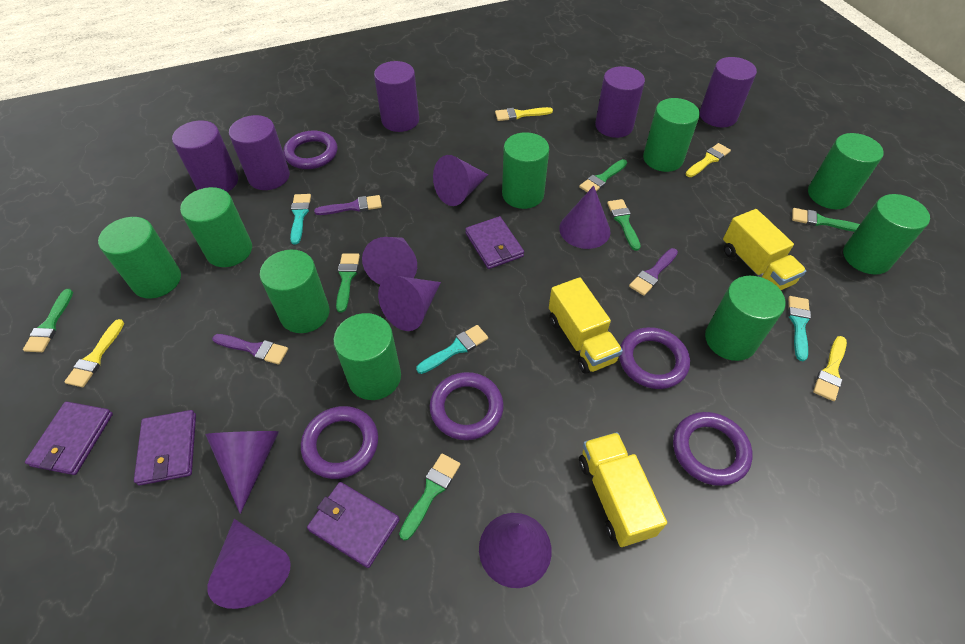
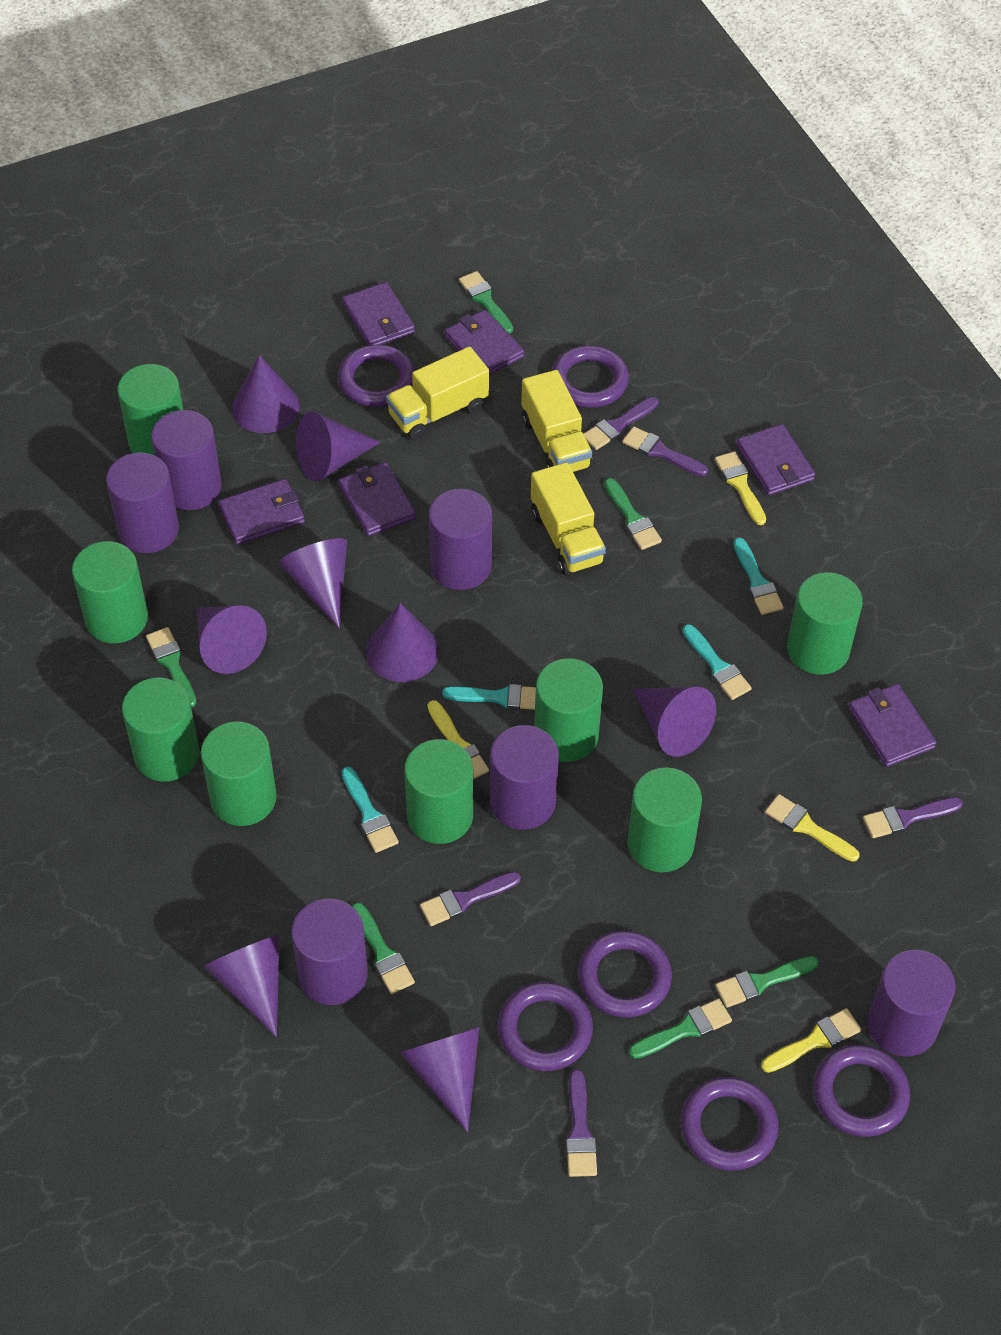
green cylinder: [98,217,181,299] [180,187,252,267] [260,250,330,333] [333,313,401,400] [502,132,549,209] [643,98,700,172] [705,276,786,361] [808,133,884,209] [843,194,930,275] = 9 -> [72,541,148,643] [118,364,183,455] [122,677,199,782] [201,721,277,826] [404,739,473,844] [534,658,603,762] [627,767,702,873] [787,572,863,675] = 8
purple brush: [212,334,288,365] [314,195,382,215] [629,248,678,296] = 3 -> [420,872,521,926] [566,1069,597,1177] [584,397,658,450] [622,427,708,476] [863,797,963,838] = 5
purple cone: [205,431,279,514] [208,519,291,609] [362,237,417,285] [378,276,441,331] [433,155,488,206] [479,513,552,588] [559,186,610,249] = 7 -> [197,606,267,674] [204,935,280,1037] [232,355,300,433] [279,538,347,628] [296,411,381,481] [366,603,439,682] [400,1027,479,1132] [633,687,716,757] = 8
purple cylinder: [172,120,238,192] [229,115,290,190] [374,61,419,132] [595,66,645,138] [700,57,757,127] = 5 -> [106,452,179,553] [151,410,222,510] [291,899,368,1005] [429,489,492,590] [490,725,559,830] [867,950,956,1057] = 6
purple ring: [283,131,337,169] [301,406,378,479] [430,372,504,440] [619,327,690,389] [673,412,753,486] = 5 -> [338,344,415,407] [498,982,593,1071] [552,345,629,408] [578,931,672,1017] [681,1077,778,1171] [813,1045,910,1137] = 6
purple wallet: [25,402,113,475] [134,410,196,485] [307,482,400,568] [465,216,524,269] = 4 -> [218,479,305,545] [339,462,416,536] [342,282,415,345] [445,309,524,375] [736,424,815,495] [848,684,937,767] = 6
turquoise brush: [290,194,311,245] [416,325,488,374] [788,296,811,361] = 3 -> [342,766,399,853] [442,684,536,710] [683,624,752,700] [734,537,784,615] = 4

